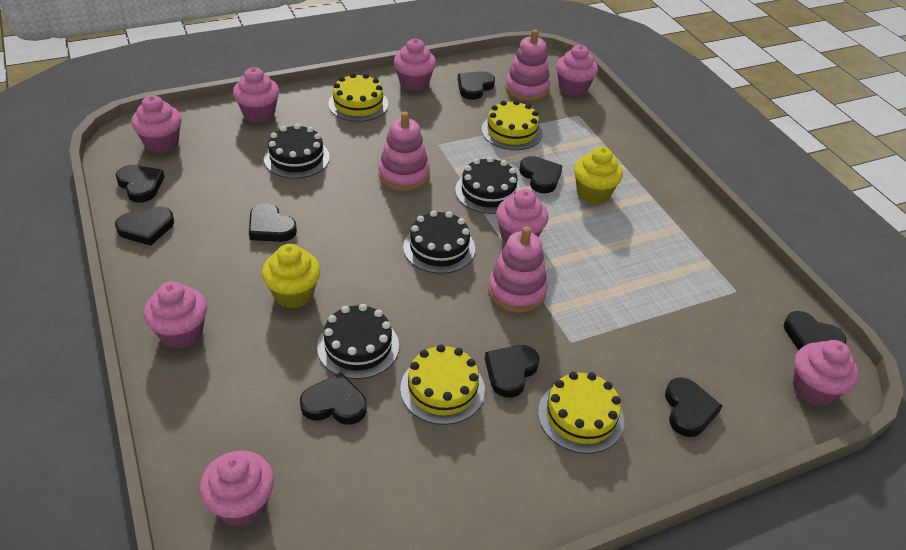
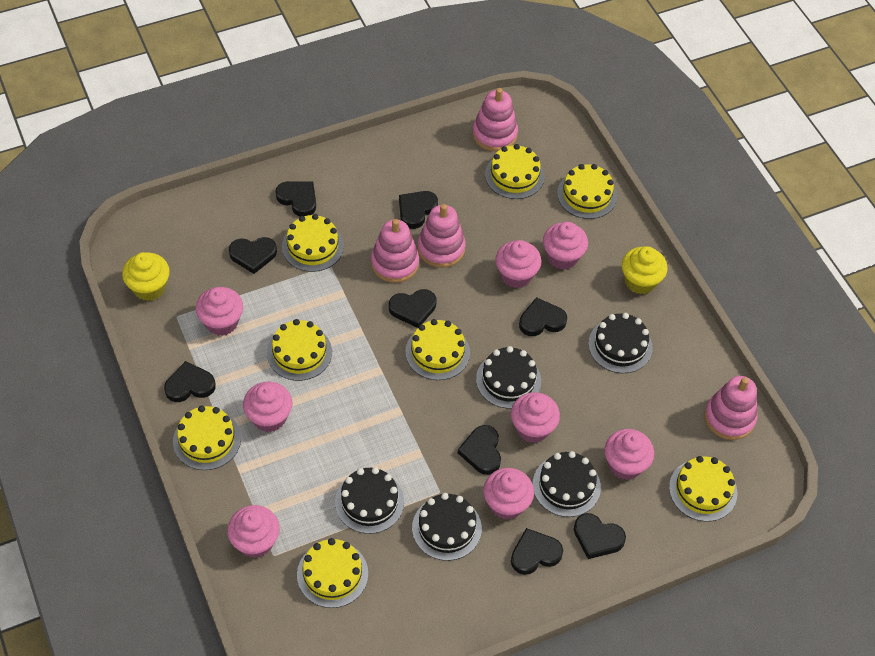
black cake: [264,124,330,179] [317,304,399,379] [403,210,475,274] [455,157,521,214] = 4 -> [335,467,404,534] [412,493,482,561] [476,346,541,409] [533,451,601,517] [588,313,653,373] = 5
pink stacking toy: [378,112,430,191] [488,226,548,313] [505,29,550,101] = 3 -> [371,219,419,283] [417,204,466,268] [473,88,518,151] [705,376,758,440] = 4
yellow cake: [328,73,388,122] [400,344,485,425] [481,100,542,150] [538,372,624,454] = 4 -> [173,406,241,470] [267,319,332,381] [282,214,344,272] [297,538,368,608] [405,319,470,380] [485,144,544,199] [557,164,617,219] [669,456,737,522] = 8

